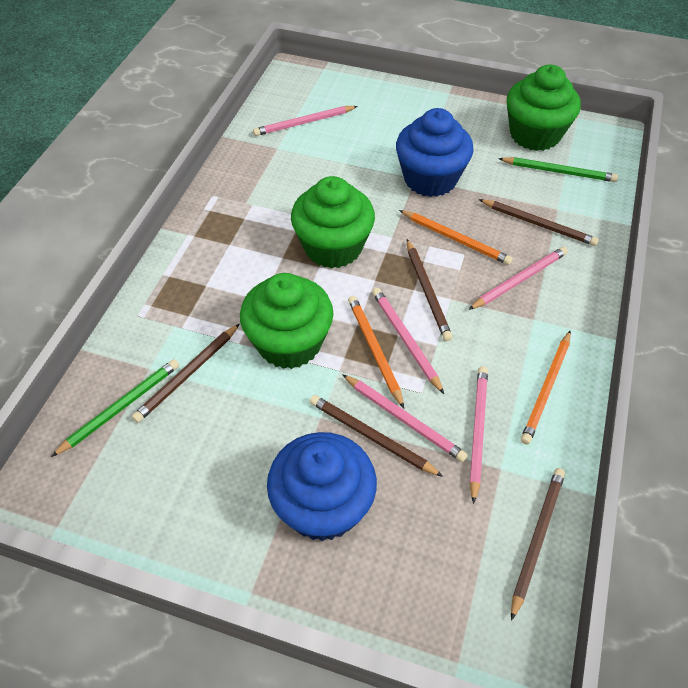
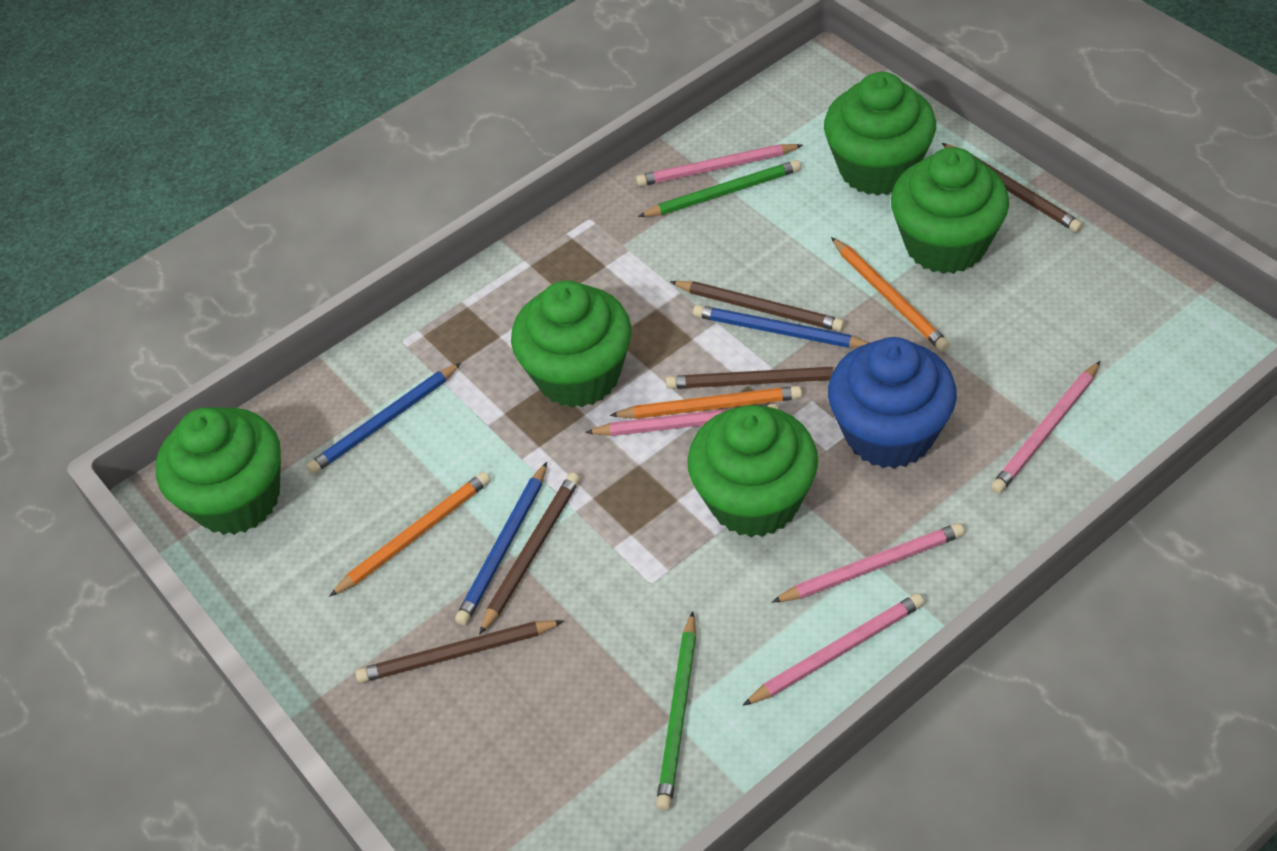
blue cupcake: [267,432,377,541] [396,108,474,197] = 2 -> [828,337,957,469] = 1
blue pencil: none = 0 -> [307,363,461,474] [455,462,547,625] [693,305,869,348] = 3
green cupcake: [240,273,333,369] [291,176,375,269] [507,64,581,151] = 3 -> [156,407,281,535] [511,280,631,408] [687,405,818,537] [824,72,936,196] [891,147,1009,274] = 5

